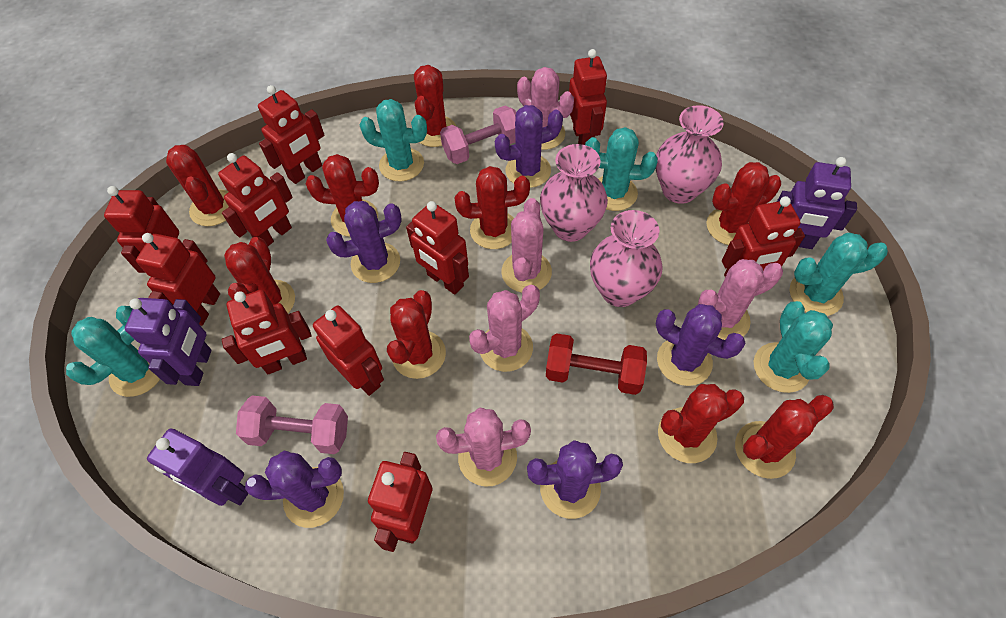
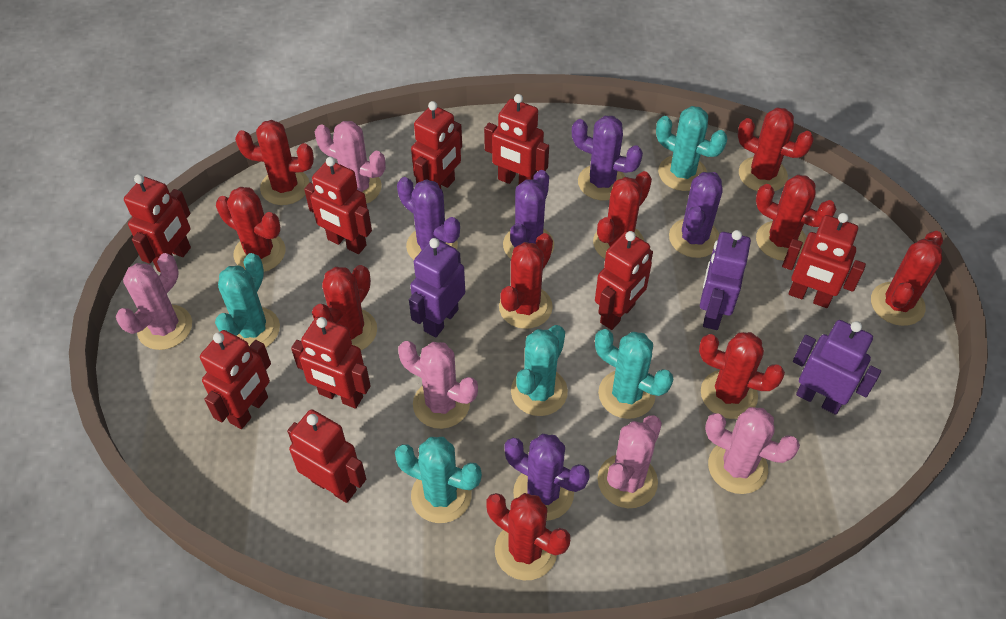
pink dumbbell: [236,396,348,454] [440,106,516,164] = 2 -> none = 0
pink vase: [540,144,608,242] [590,210,663,307] [656,105,724,204] = 3 -> none = 0
red cactus: [166,145,229,226] [224,237,295,313] [306,154,379,237] [387,290,446,379] [414,65,456,147] [454,166,530,249] [658,384,744,463] [707,162,781,245] [735,395,834,479] = 9 -> [216,187,285,272] [235,120,314,205] [312,265,377,350] [486,493,570,580] [499,233,553,329] [593,171,652,259] [699,332,785,419] [738,108,814,191] [756,175,836,261] [871,231,943,326] = 10
red dumbbell: [546,333,647,395] = 1 -> none = 0
red robot: [104,186,179,273] [136,233,220,326] [218,153,293,246] [221,290,312,374] [258,85,325,184] [313,305,384,396] [368,452,432,552] [406,201,469,295] [569,49,607,145] [722,196,805,277] = 10 -> [124,174,191,272] [200,330,271,429] [287,409,366,503] [291,317,371,409] [304,157,372,254] [411,101,462,188] [484,94,549,184] [595,231,653,330] [782,213,866,308] = 9

